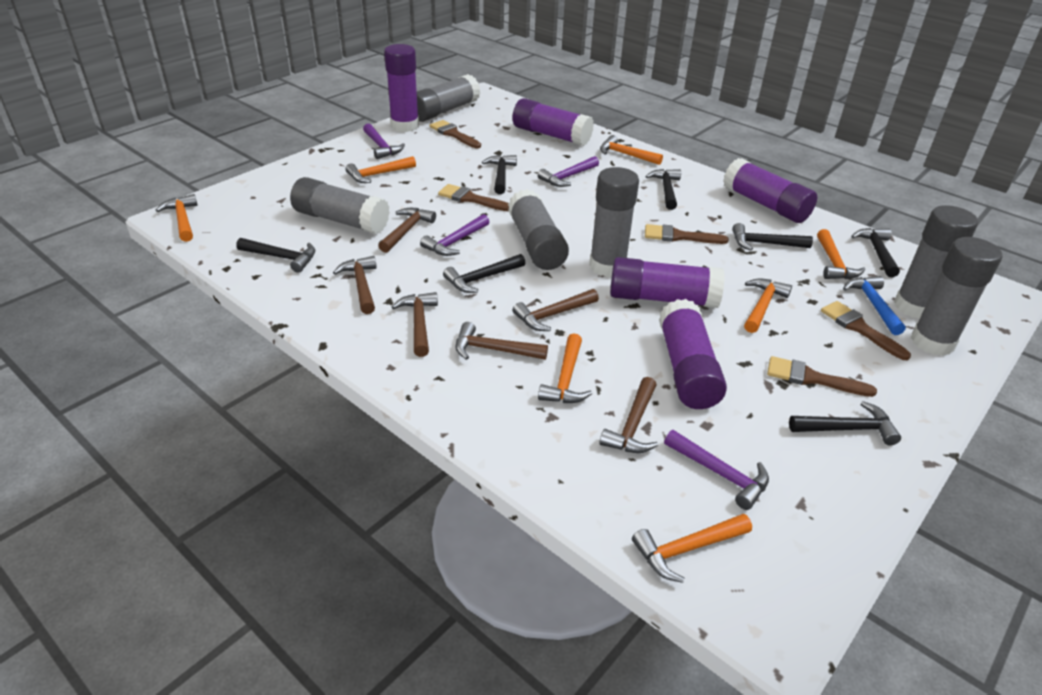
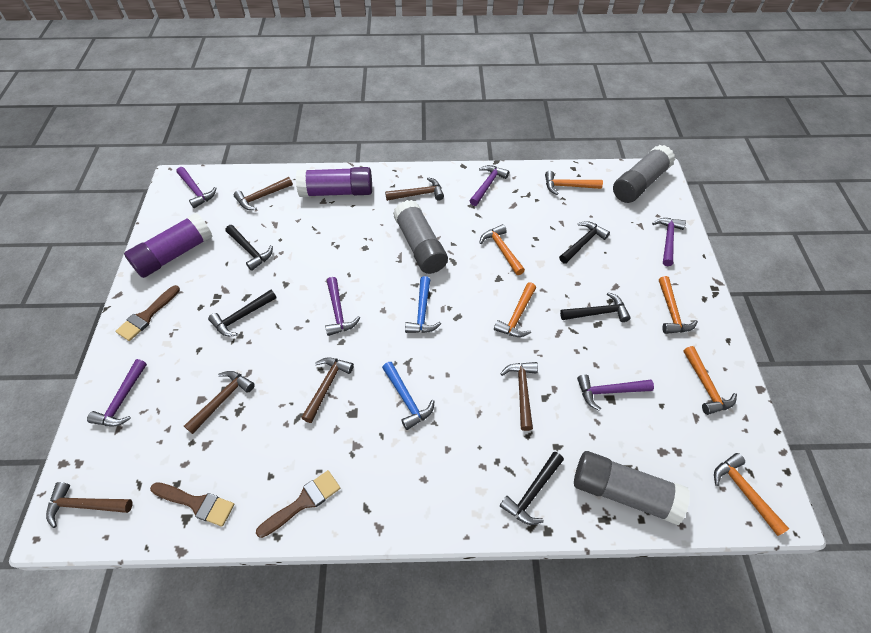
black hammer: [236,238,315,273] [443,254,525,293] [482,155,517,194] [645,169,681,210] [732,223,813,251] [789,401,901,445] [851,228,900,277] = 7 -> [208,289,277,336] [225,225,273,271] [500,452,564,525] [559,221,610,264] [560,292,631,322] = 5
blue hammer: [843,276,906,335] = 1 -> [382,362,435,430] [405,276,441,333] = 2
brown brush: [429,120,481,148] [438,184,509,211] [645,224,729,244] [767,356,877,397] [821,301,911,360] = 5 -> [115,285,180,341] [150,482,234,527] [256,470,340,538] = 3
grey glue stick: [290,177,390,234] [417,74,480,122] [508,189,569,270] [589,167,639,277] [894,205,978,319] [911,237,1002,356] = 6 -> [393,200,448,274] [574,451,690,525] [613,145,675,203] = 3
orange hammer: [156,194,198,242] [345,156,416,183] [538,333,592,403] [600,135,663,165] [632,514,752,583] [744,279,792,333] [817,229,865,279] = 7 -> [479,224,525,275] [494,282,536,337] [545,171,603,195] [659,276,698,334] [683,346,737,415] [714,453,789,536] = 6
purple glue stick: [384,44,419,132] [512,98,594,146] [610,257,725,308] [659,299,727,409] [723,158,817,223] = 5 -> [124,213,213,278] [296,167,372,197] = 2
purple hammer: [363,123,405,159] [420,214,489,256] [538,156,599,187] [664,430,769,510] = 4 -> [87,359,147,427] [176,167,216,208] [325,277,360,336] [470,165,509,206] [577,374,654,411] [652,218,686,266] = 6

